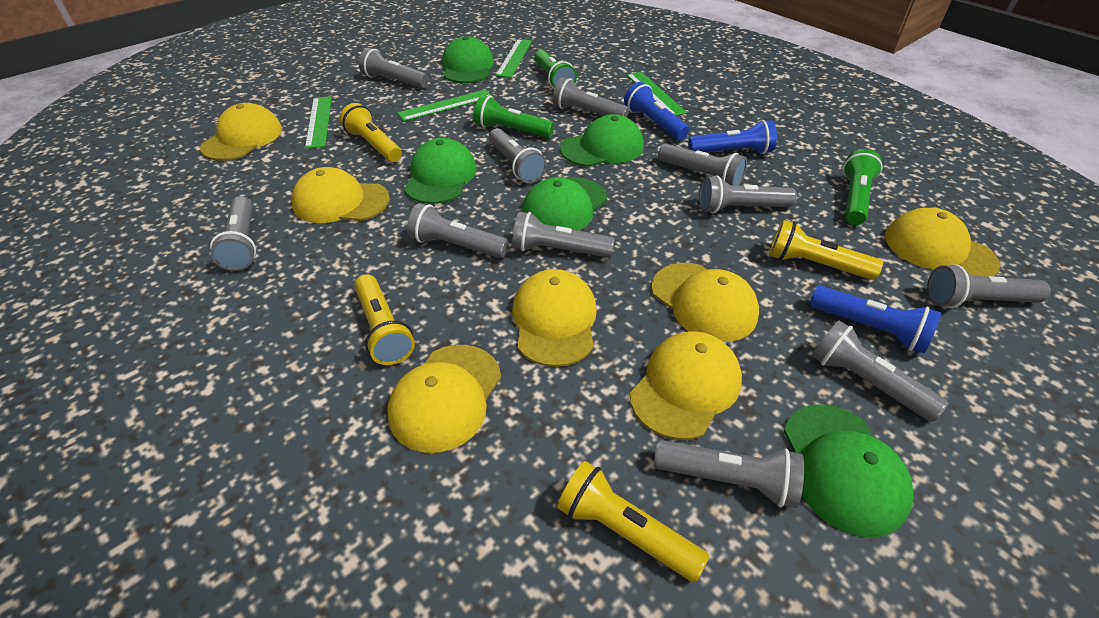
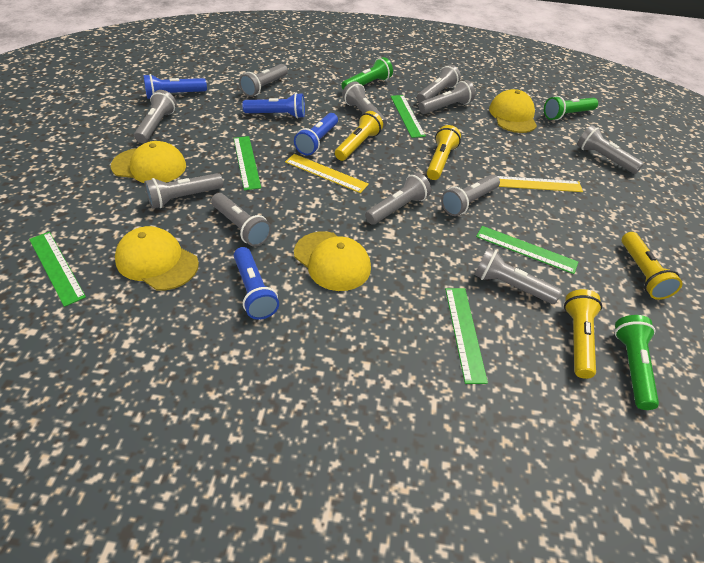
blue flashlight: [624,82,689,140] [688,120,777,154] [810,285,941,353] = 3 -> [143,74,207,99] [234,247,279,320] [242,93,305,118] [294,113,338,155] = 4
green cap: [404,138,477,204] [442,36,494,83] [522,177,607,231] [560,114,644,167] [784,404,914,537] = 5 -> none = 0
green ruler: [305,96,332,149] [397,90,492,121] [495,39,532,78] [627,72,687,116] = 4 -> [29,232,86,307] [234,136,261,190] [391,95,426,138] [445,288,488,384] [476,226,578,274] = 5
yellow cap: [200,103,282,161] [292,167,390,223] [387,345,501,453] [512,269,597,367] [630,331,742,440] [651,263,759,342] [885,208,1000,277] = 7 -> [111,141,186,183] [115,226,199,290] [294,231,371,291] [489,89,537,133] = 4
yellow ruler: none = 0 -> [285,154,369,193] [498,176,583,192] = 2

